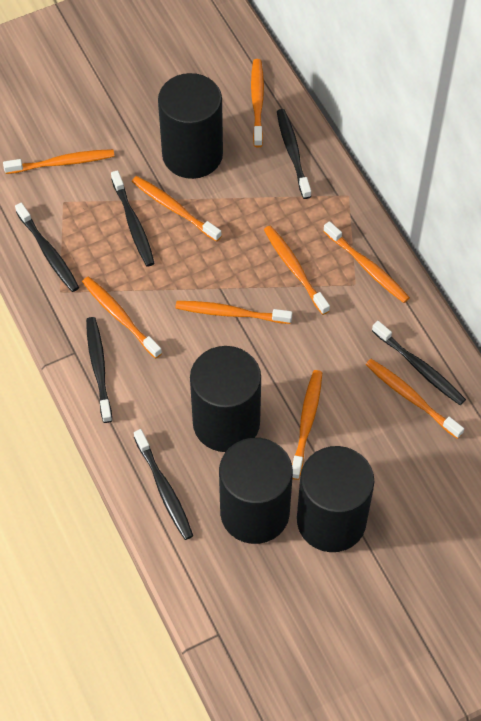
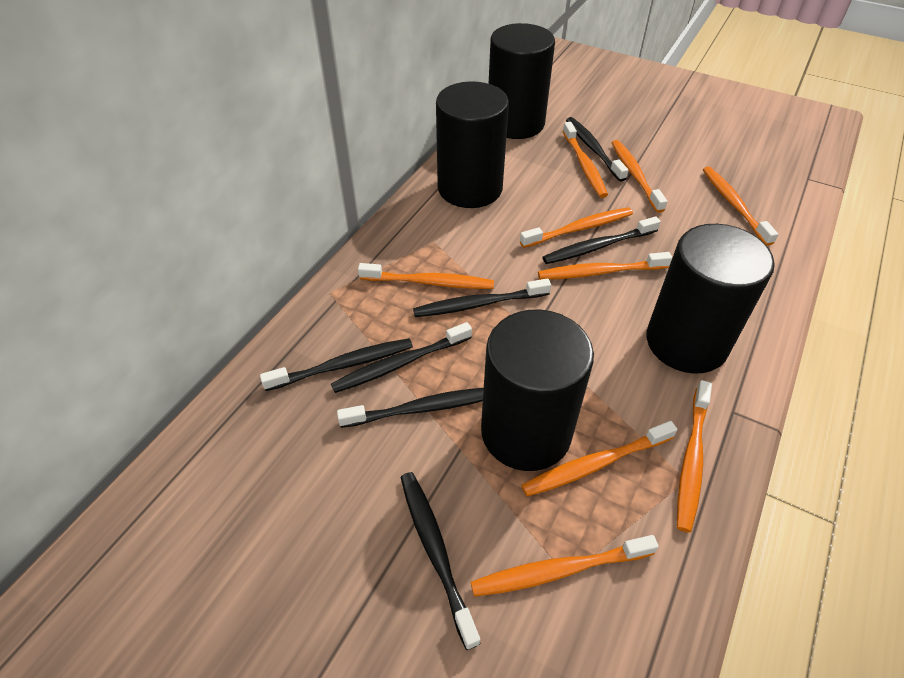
black toothbrush: [15,202,79,292] [86,317,112,423] [111,170,155,267] [134,429,193,540] [277,109,311,199] [372,321,466,405] = 6 -> [260,338,413,391] [331,322,472,393] [337,388,484,428] [400,472,481,650] [413,278,551,317] [543,216,661,264] [566,117,629,182] = 7

